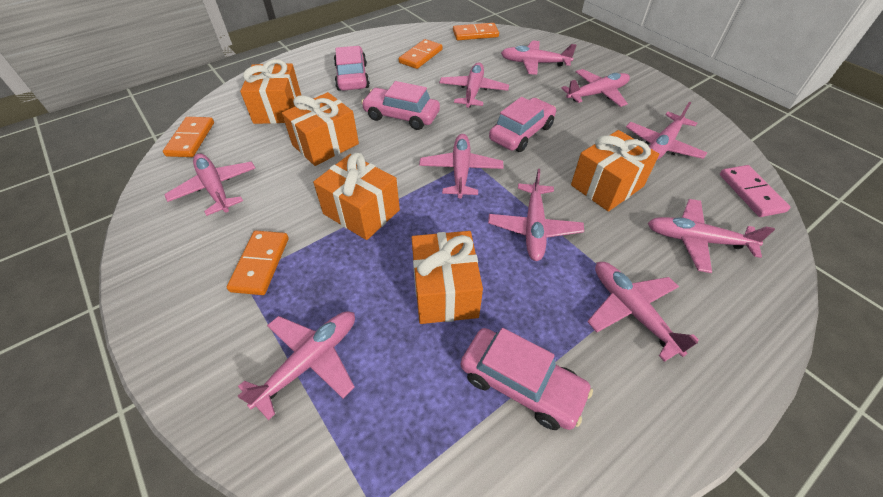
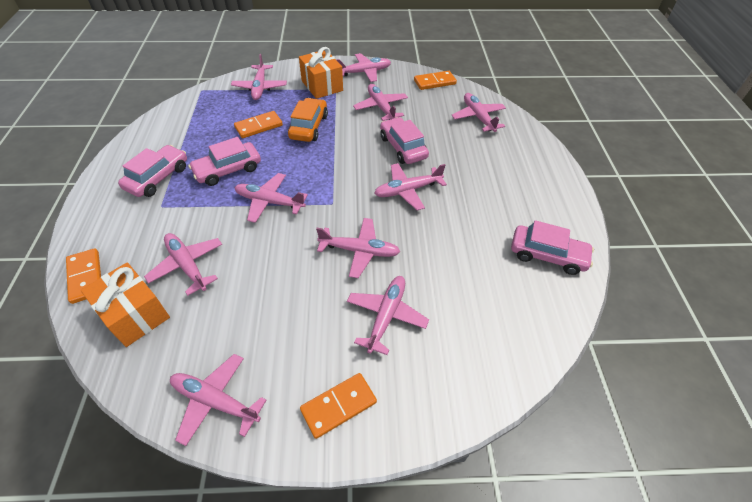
orange car: none = 0 -> [288,98,328,142] = 1
orange gift: [240,59,301,124] [282,92,359,166] [313,153,400,240] [411,231,483,324] [571,130,659,212] = 5 -> [81,262,170,347] [299,47,343,99] = 2
pink domino: [720,165,791,217] = 1 -> none = 0

